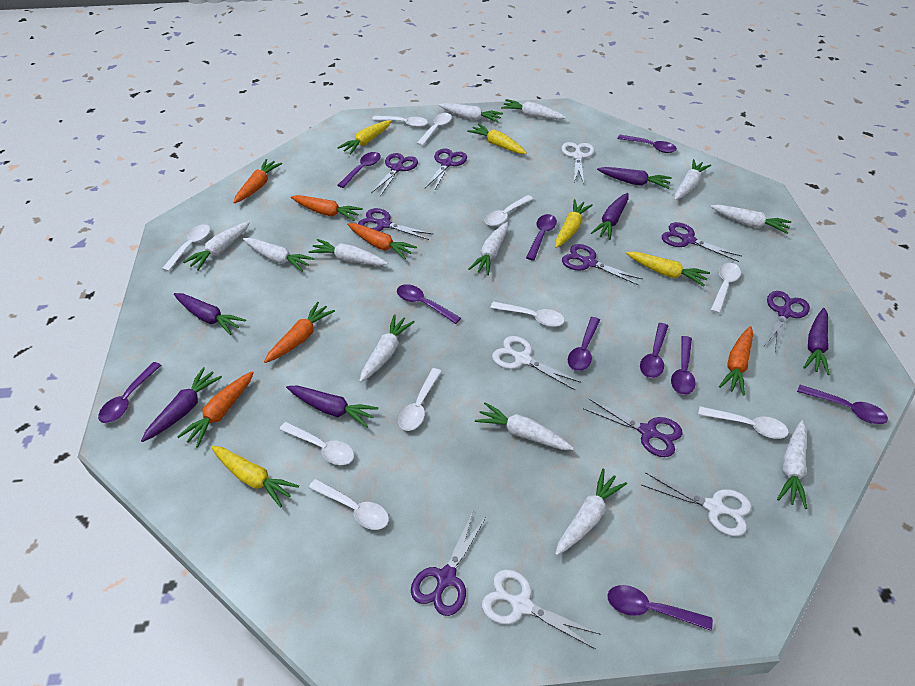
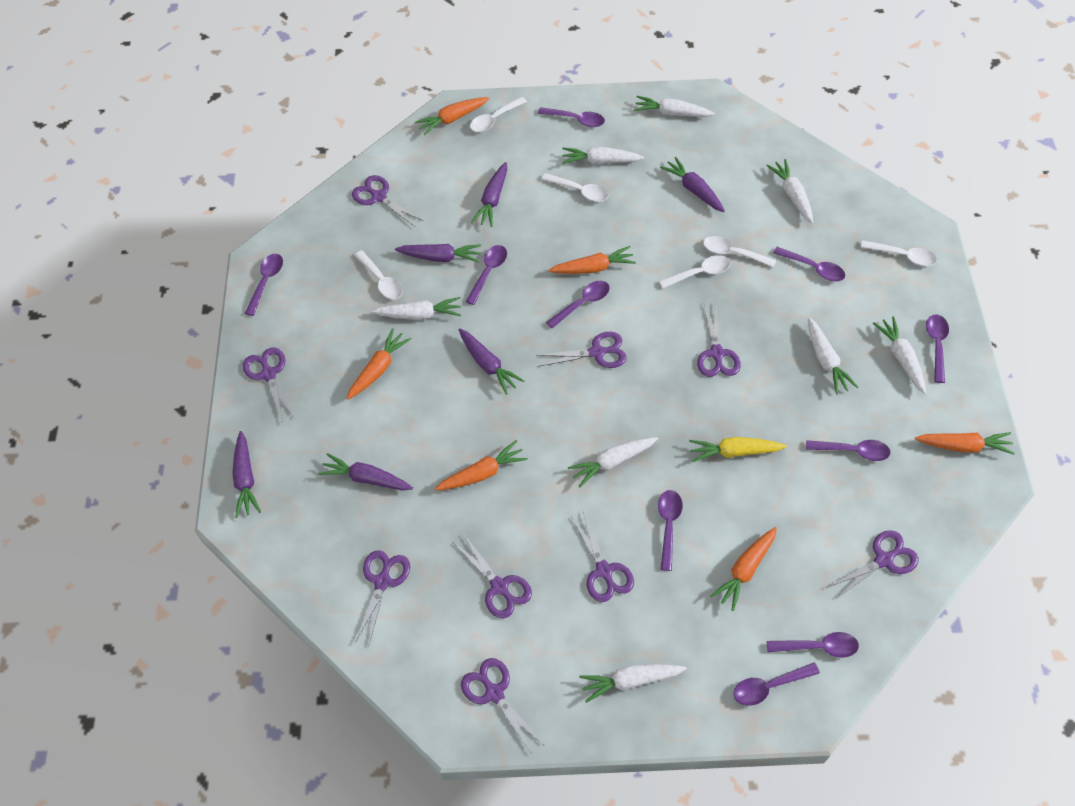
purple scissors: [358,208,433,240] [371,153,418,196] [411,512,487,616] [425,149,467,191] [562,244,643,285] [583,399,683,457] [662,222,742,262] [764,291,810,353] = 8 -> [243,347,295,423] [352,175,423,227] [355,550,410,647] [453,535,532,618] [461,658,543,755] [536,332,627,368] [572,511,634,602] [697,305,741,377] [826,530,919,598] = 9
white carrot: [183,221,250,271] [243,238,314,272] [309,239,388,266] [359,314,415,383] [439,103,503,123] [468,222,508,275] [475,402,574,450] [501,99,566,120] [555,469,627,556] [674,159,711,200] [711,205,791,234] [777,420,807,509] = 12 -> [372,297,461,320] [562,147,644,164] [568,437,658,487] [579,664,687,703] [634,96,715,117] [766,159,813,223] [808,317,858,394] [873,316,926,394] = 8
white scissors: [482,569,601,649] [492,336,581,390] [561,142,594,184] [642,473,752,536] = 4 -> none = 0
white spoon: [162,224,210,272] [279,422,354,465] [309,479,389,530] [372,116,428,127] [398,368,442,431] [416,113,452,146] [484,195,533,226] [490,301,565,327] [698,406,789,439] [711,263,741,314] = 10 -> [355,250,403,299] [470,97,527,132] [541,173,609,202] [659,255,730,288] [703,236,776,268] [860,240,937,266] = 6
yellow carrot: [211,446,299,507] [337,120,392,155] [467,123,527,154] [555,199,593,248] [626,252,710,286] = 5 -> [689,437,787,462] = 1

